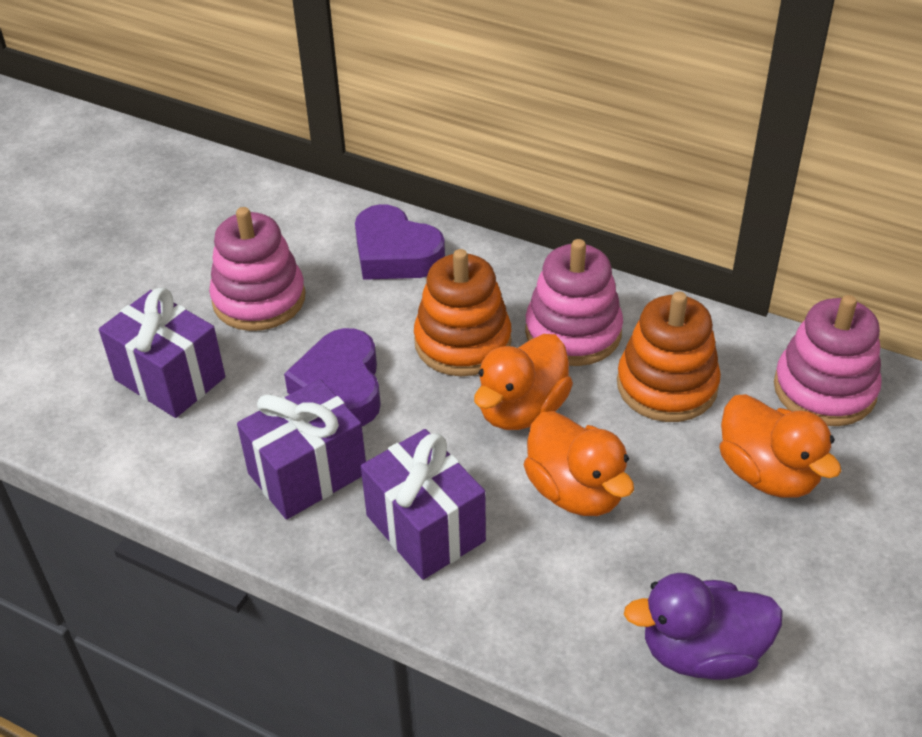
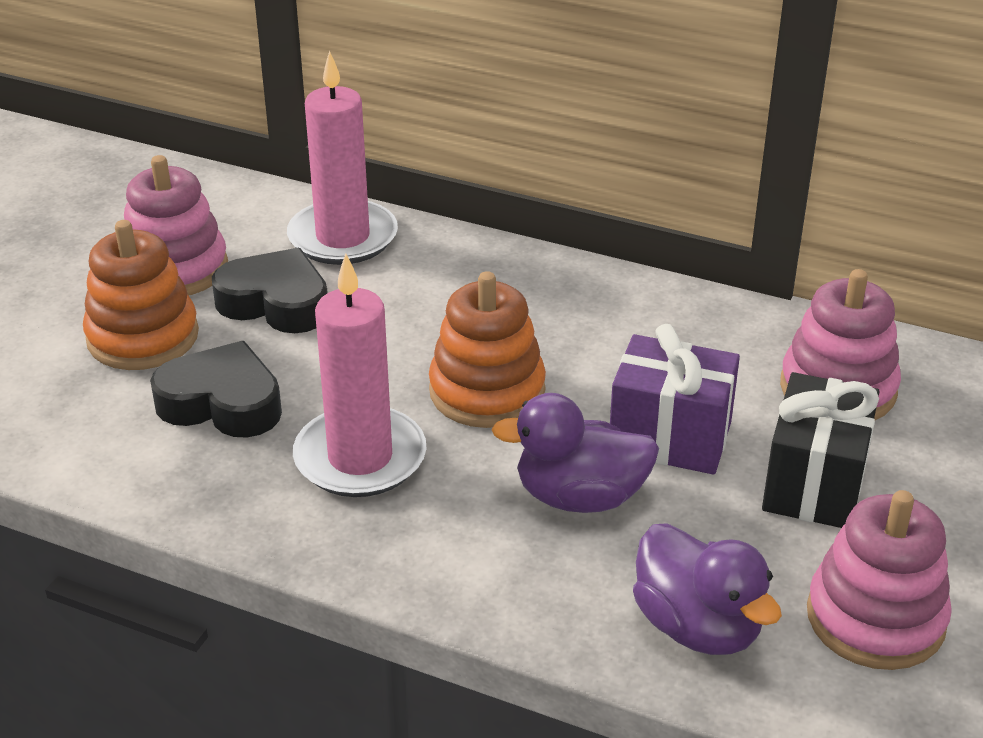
black gift: none = 0 -> [762,372,880,528] = 1
black heart: none = 0 -> [150,341,282,438] [212,248,328,333] = 2
orange duck: [474,334,573,430] [524,411,634,516] [720,394,841,498] = 3 -> none = 0
pink candle: none = 0 -> [287,50,398,265] [293,253,426,497] = 2
purple duck: [624,573,783,680] = 1 -> [491,393,659,513] [633,523,782,655] = 2
purple gift: [99,288,225,418] [237,379,366,520] [361,429,486,580] = 3 -> [610,324,740,475] = 1
purple heart: [284,328,381,426] [355,204,445,280] = 2 -> none = 0

